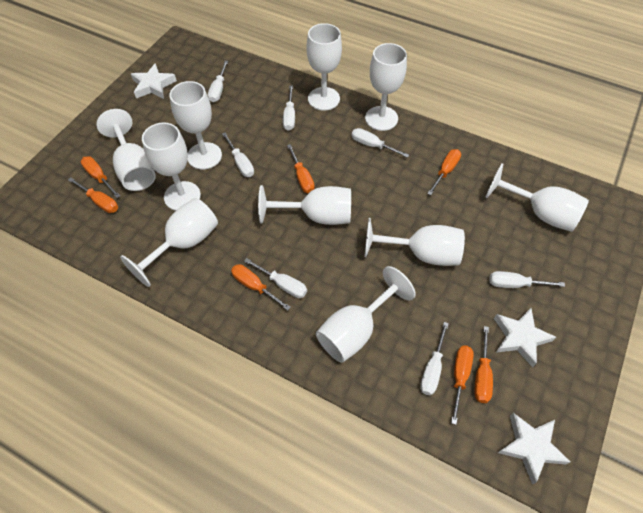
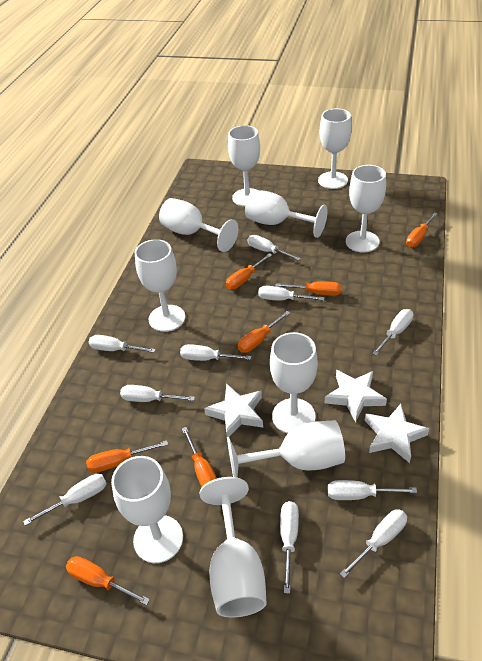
white screwdriver: [208,61,228,102] [222,132,254,177] [244,258,307,298] [283,86,295,131] [352,128,409,158] [420,322,449,396] [489,271,565,288] = 7 -> [23,474,107,526] [89,335,156,353] [120,385,195,402] [180,344,252,361] [248,235,301,261] [258,286,325,301] [280,501,299,594] [328,480,417,500] [340,509,407,578] [372,309,413,356] = 10

